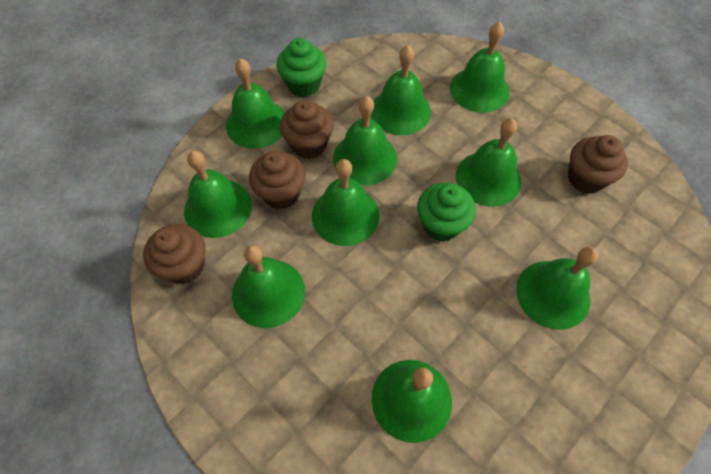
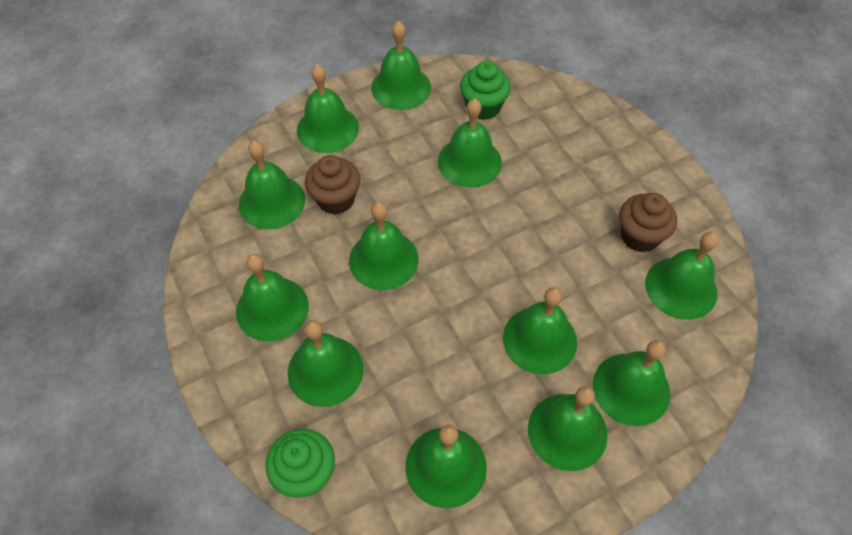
brown cupcake: [143,224,205,285] [249,151,306,209] [280,100,333,159] [568,135,628,194] = 4 -> [305,155,360,215] [619,193,677,252] = 2
green bell: [184,151,252,238] [226,58,285,149] [232,245,305,328] [312,159,380,246] [333,96,397,185] [371,45,431,136] [371,360,452,443] [450,22,509,113] [456,118,521,207] [516,247,598,330] = 10 -> [236,254,309,342] [239,141,305,229] [288,320,363,407] [297,64,359,153] [349,202,419,290] [371,21,431,110] [406,425,487,508] [438,98,502,188] [503,287,577,374] [528,386,608,471] [593,340,670,426] [645,232,719,320] = 12

